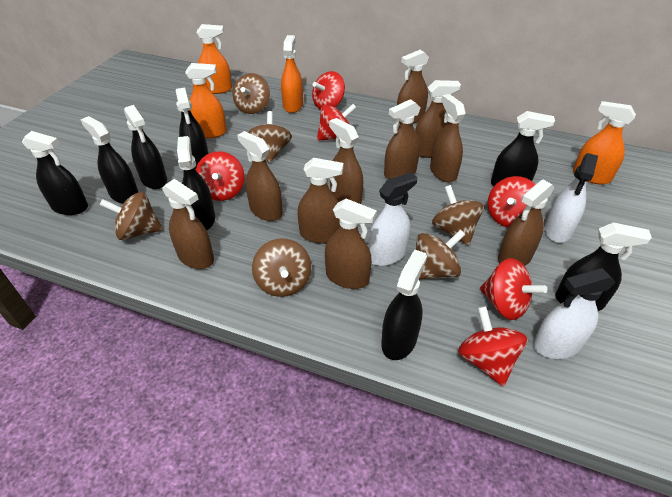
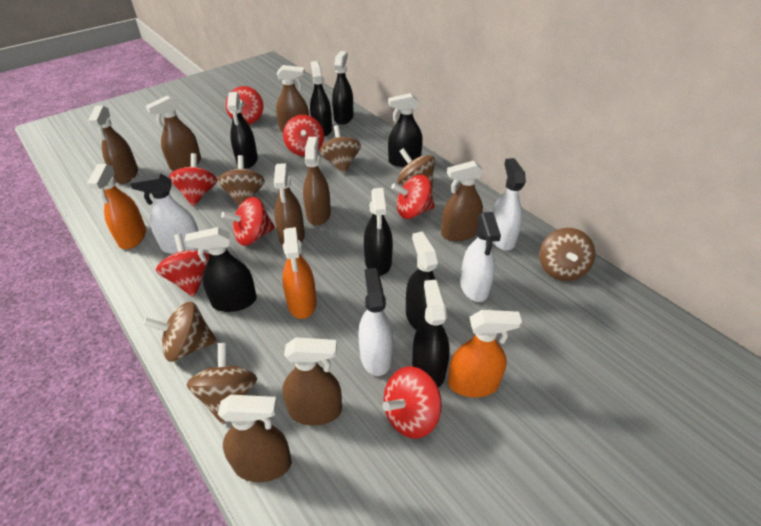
brown spray bottle: [163,179,214,269] [237,131,283,221] [298,158,344,244] [325,199,377,289] [329,118,363,204] [384,99,421,179] [397,50,429,124] [415,80,461,158] [430,94,466,182] [498,180,554,266] = 10 -> [88,106,138,184] [146,96,201,171] [218,395,291,482] [274,163,305,246] [276,65,309,132] [282,337,342,426] [303,137,331,226] [441,161,483,241] = 8
orange spray bottle: [185,63,227,138] [197,24,232,94] [281,35,303,113] [573,101,636,185] = 4 -> [87,164,146,249] [282,227,317,319] [448,310,522,397] = 3
red spinning top: [196,151,245,201] [312,71,345,110] [317,104,357,140] [458,306,527,386] [480,258,547,320] [488,176,536,228] = 6 -> [156,234,209,297] [169,153,217,206] [221,197,275,246] [226,86,263,124] [283,115,324,156] [383,366,442,439] [391,175,435,219] = 7
white spray bottle: [368,172,418,266] [533,268,616,359] [545,153,598,243] = 3 -> [130,173,198,254] [358,268,394,376] [460,212,501,302] [492,158,526,250] = 4

